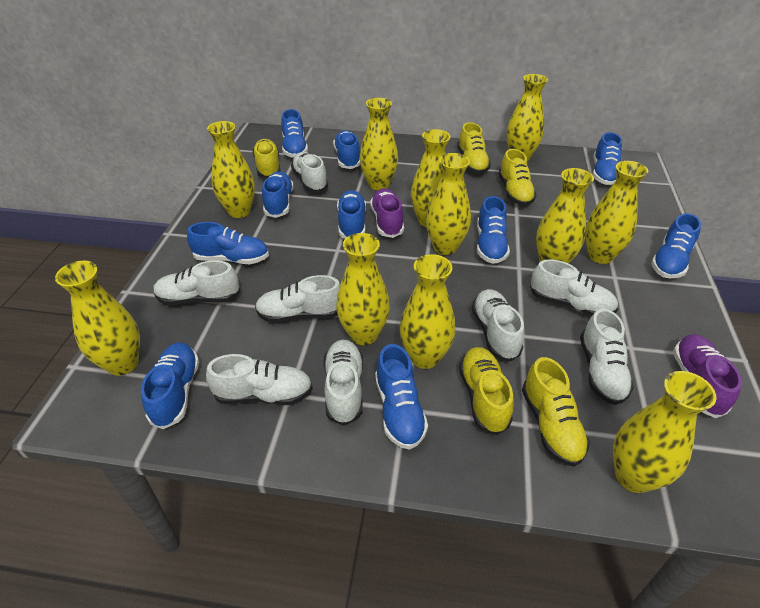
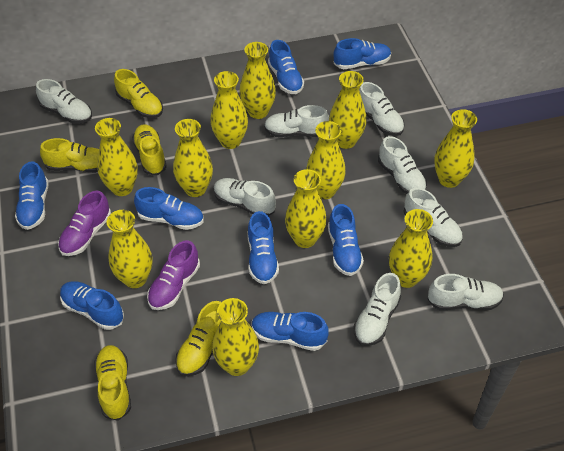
blue shoe: [141,342,199,429] [187,222,269,264] [262,171,294,218] [281,109,308,158] [333,130,361,169] [337,190,366,239] [375,344,428,450] [477,196,510,264] [593,132,622,185] [651,213,701,278] = 10 -> [15,161,49,230] [60,281,124,330] [134,187,204,230] [248,211,279,284] [252,312,329,351] [268,40,304,94] [328,204,364,276] [334,38,391,69] = 8

